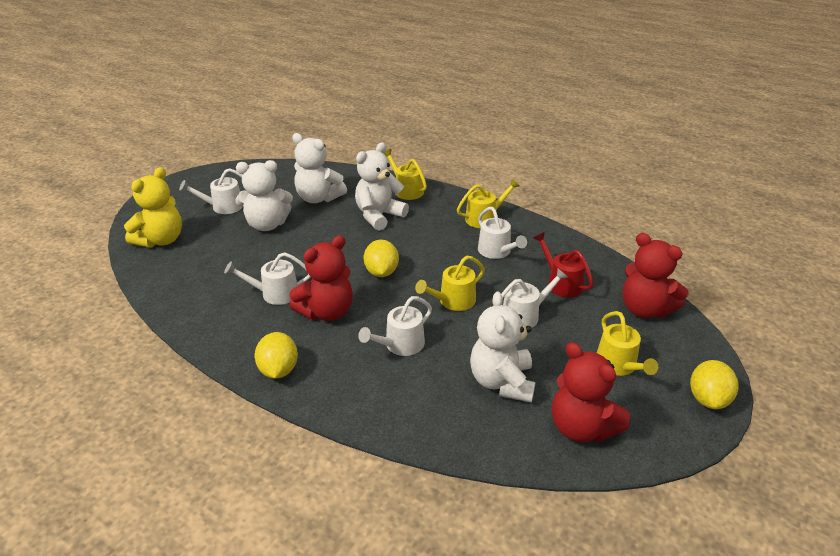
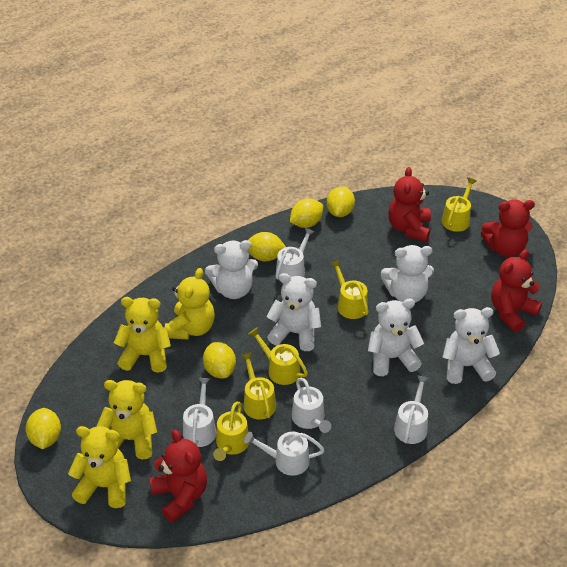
red teddy bear: [289,235,353,321] [552,342,630,442] [623,233,689,318] = 3 -> [149,430,207,523] [388,167,431,242] [481,200,535,257] [491,249,542,332] = 4
red watering can: [534,232,593,298] = 1 -> none = 0
white teddy bear: [235,160,293,231] [292,133,347,203] [355,142,409,231] [470,292,536,403] = 4 -> [205,240,258,299] [266,273,321,351] [368,299,424,376] [381,245,434,303] [442,307,500,384] = 5
yellow lemon: [254,332,298,379] [364,240,399,277] [690,360,739,409] = 3 -> [26,408,61,449] [203,342,236,378] [248,232,286,261] [290,198,323,228] [327,187,355,217] = 5
yellow teddy bear: [124,167,182,248] = 1 -> [68,426,131,508] [96,380,157,460] [114,297,171,373] [165,268,215,339] = 4
yellow watering can: [384,149,427,200] [415,256,485,311] [457,178,520,228] [597,311,658,376] = 4 -> [213,402,249,461] [241,353,276,419] [249,327,308,385] [330,260,369,319] [442,177,477,232] = 5

